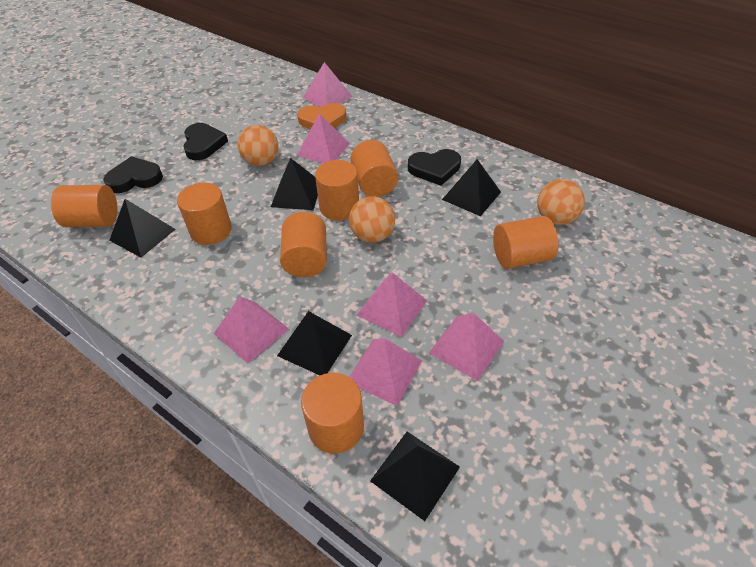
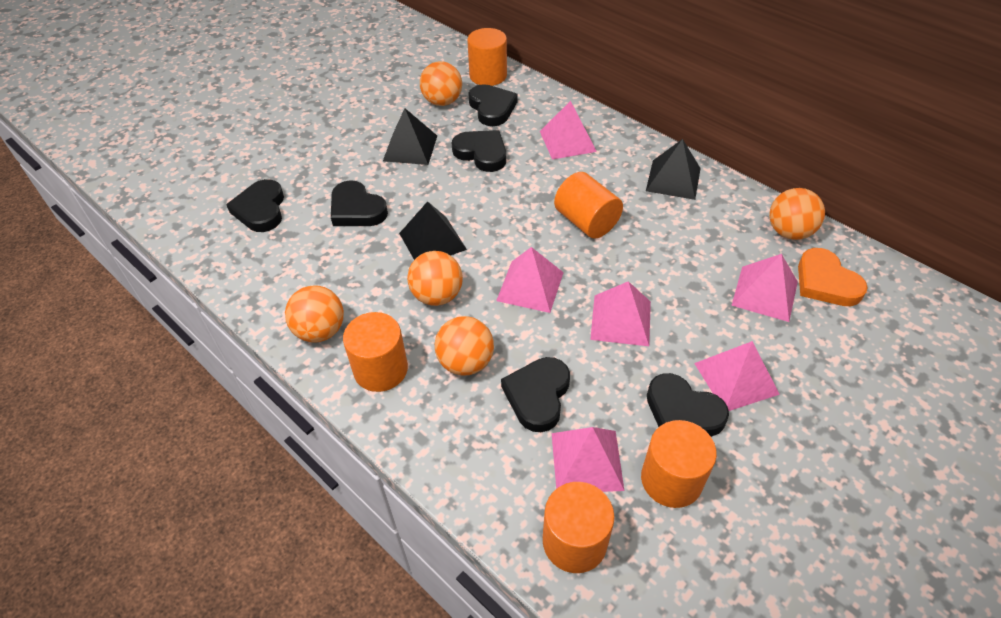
black heart: [103,156,163,193] [183,123,228,160] [408,149,461,186] = 3 -> [226,179,284,232] [331,180,388,226] [452,130,506,172] [468,84,517,126] [501,357,570,432] [647,373,729,437] = 6
black pyramid: [109,199,176,257] [271,158,318,210] [277,311,352,375] [370,432,460,521] [442,159,501,216] = 5 -> [383,108,437,165] [399,201,467,260] [646,139,701,200] = 3
orange ball: [238,125,278,166] [349,196,395,243] [537,179,585,225] = 3 -> [285,285,344,343] [407,251,463,306] [420,61,462,106] [435,316,494,376] [769,188,825,240] = 5
orange cylinder: [51,185,118,227] [177,183,232,245] [280,212,327,277] [301,373,364,454] [315,160,359,220] [350,140,398,197] [493,216,558,269] = 7 -> [343,312,408,392] [467,28,507,86] [543,482,614,573] [554,172,623,239] [641,420,717,508] = 5

